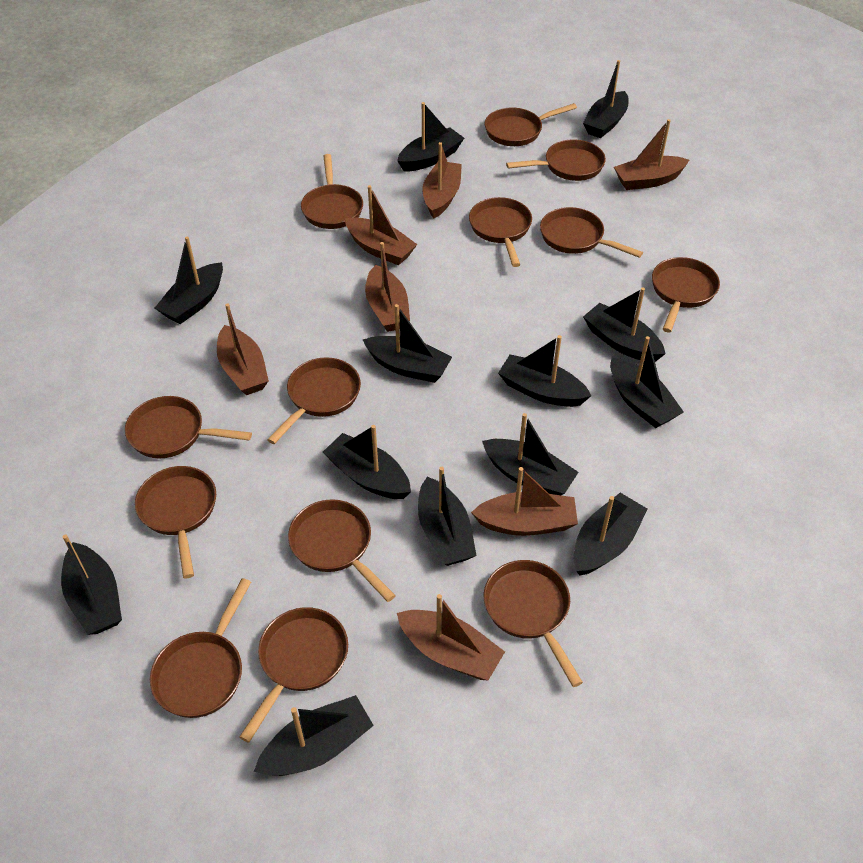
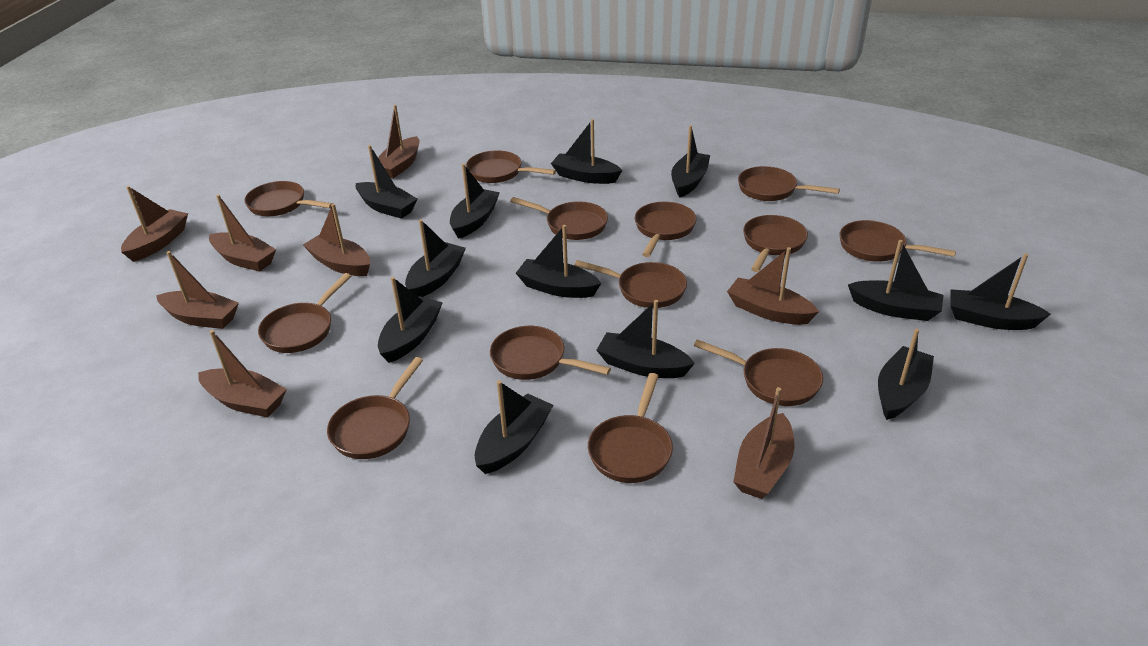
black boat: [61,534,122,635] [155,237,223,324] [254,695,374,776] [323,425,411,499] [363,304,452,383] [397,102,464,171] [418,467,477,566] [482,413,578,495] [498,335,591,407] [573,493,647,576] [583,60,629,138] [583,288,666,362] [610,336,684,428] = 13 -> [356,145,418,219] [378,277,443,363] [405,219,466,297] [450,164,500,239] [475,380,553,474] [516,225,601,298] [551,119,622,184] [596,300,695,378] [671,126,710,197] [848,240,943,321] [878,329,934,420] [950,253,1051,330] = 12
brown boat: [217,304,269,395] [345,185,417,265] [365,242,410,332] [397,594,505,680] [422,142,462,219] [471,467,578,536] [614,119,689,190] = 7 -> [121,186,188,262] [156,251,239,329] [198,330,287,418] [209,195,276,272] [303,204,370,276] [378,105,419,179] [727,247,819,325] [733,387,794,499] = 8

